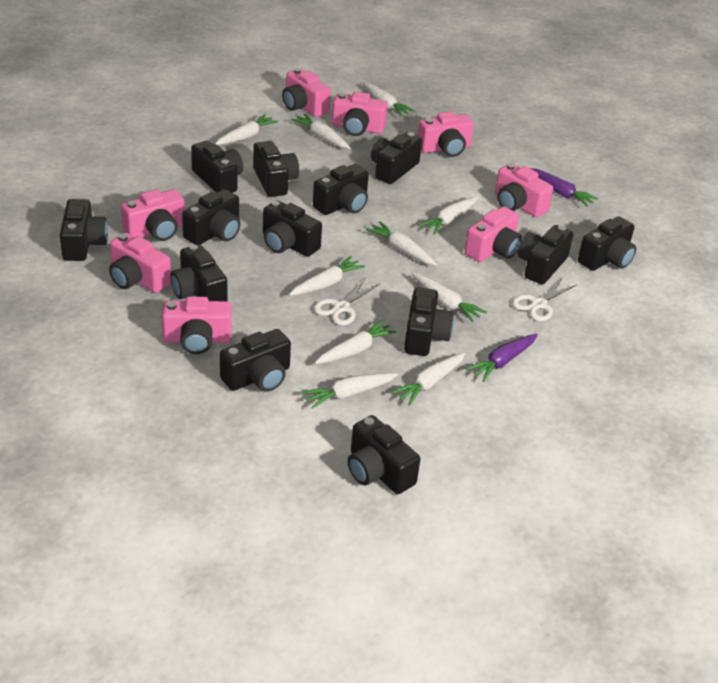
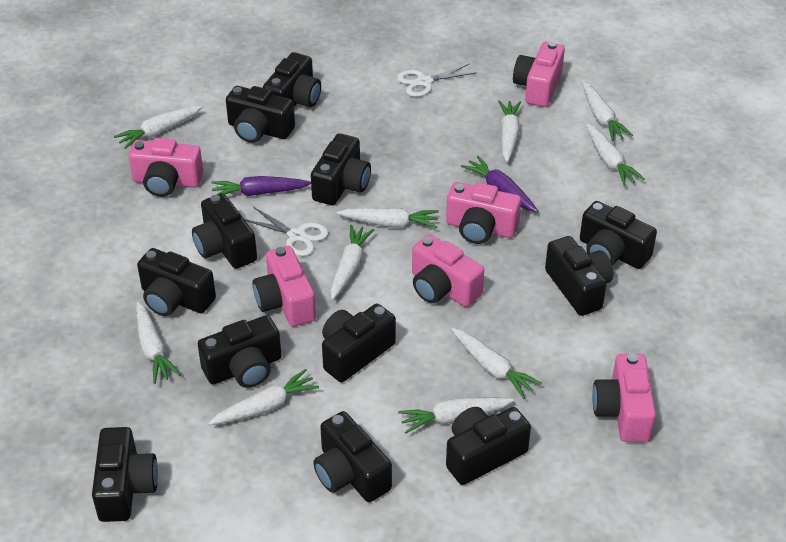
black camera: [60,199,108,261] [170,244,227,301] [182,189,241,245] [191,141,243,193] [220,329,291,392] [253,141,299,197] [263,200,322,257] [313,164,369,215] [348,415,420,494] [371,132,422,184] [404,287,454,356] [518,225,573,285] [578,216,636,271] = 13 -> [92,427,158,522] [137,248,216,316] [192,193,257,269] [197,315,282,388] [226,86,295,143] [263,52,321,107] [311,133,371,205] [313,411,392,502] [322,304,396,382] [446,407,531,485] [545,236,614,316] [580,201,657,269] = 12
pink camera: [109,233,171,293] [121,189,185,241] [162,296,232,354] [282,68,331,117] [332,91,388,136] [418,112,474,157] [465,206,522,262] [495,163,553,217] = 8 -> [128,138,203,197] [252,246,316,327] [412,234,484,307] [446,182,521,244] [513,41,565,107] [592,353,656,442] = 6

